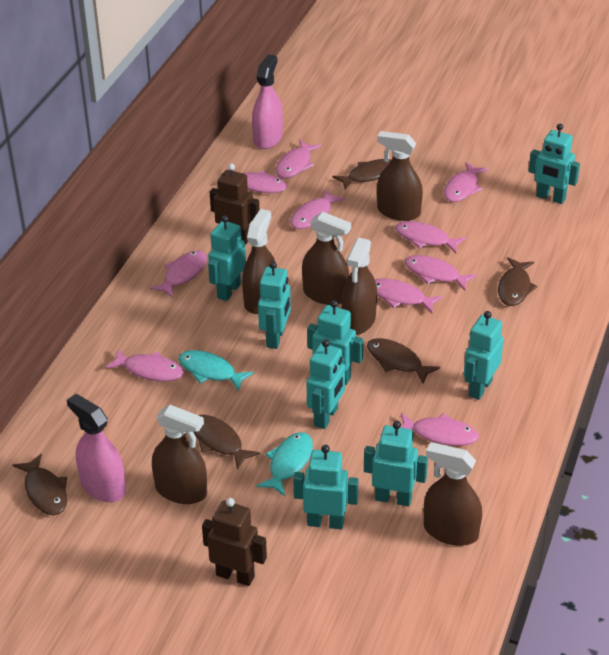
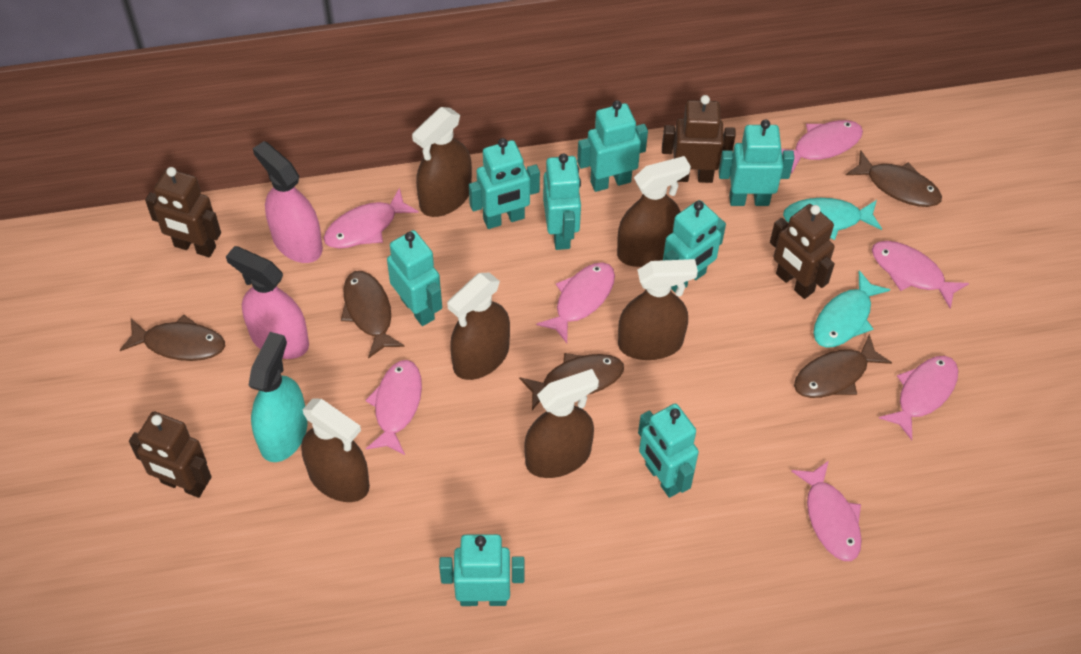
brown robot: [202,498,267,586] [210,163,259,244] = 2 -> [129,412,212,498] [145,167,221,257] [662,95,736,183] [770,204,835,299] = 4
pink fish: [105,348,184,382] [150,250,207,298] [228,169,287,193] [276,140,321,178] [290,189,345,229] [375,279,443,313] [395,221,466,254] [401,413,479,446] [404,255,477,291] [444,162,488,202] = 10 -> [324,187,419,249] [365,360,422,455] [536,262,615,343] [781,120,863,174] [791,461,862,561] [872,241,969,309] [879,356,958,440] = 7
turquoise spray bottle: none = 0 -> [248,332,308,462] = 1

